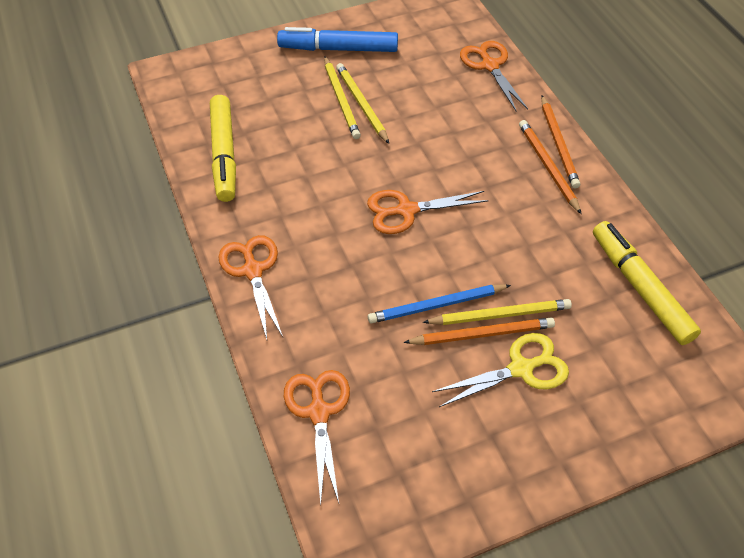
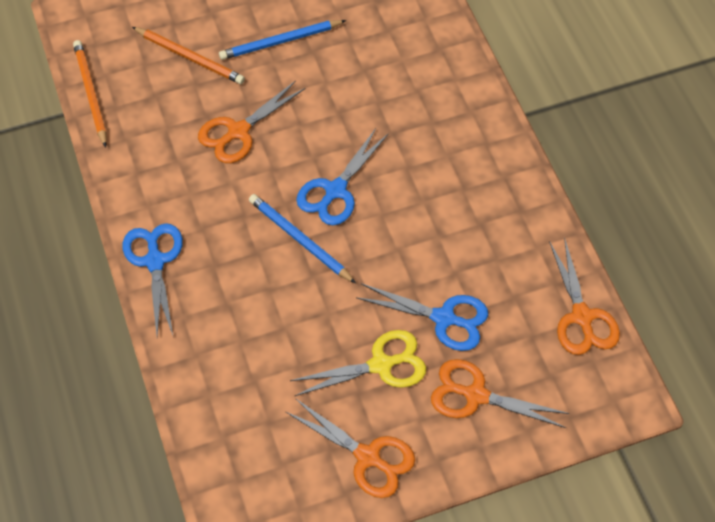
blue marker: [277,27,398,52] = 1 -> none = 0
blue pencil: [368,284,511,324] = 1 -> [219,20,346,60] [249,194,356,283] = 2
blue scissors: none = 0 -> [122,223,183,336] [296,128,389,225] [356,283,488,351] = 3
orange pencil: [403,318,555,345] [519,120,581,214] [541,96,580,188] = 3 -> [73,40,107,147] [132,27,245,84] = 2
yellow marker: [210,95,236,202] [593,221,701,345] = 2 -> none = 0
yellow pencil: [324,57,361,139] [336,63,389,144] [423,299,572,325] = 3 -> none = 0

